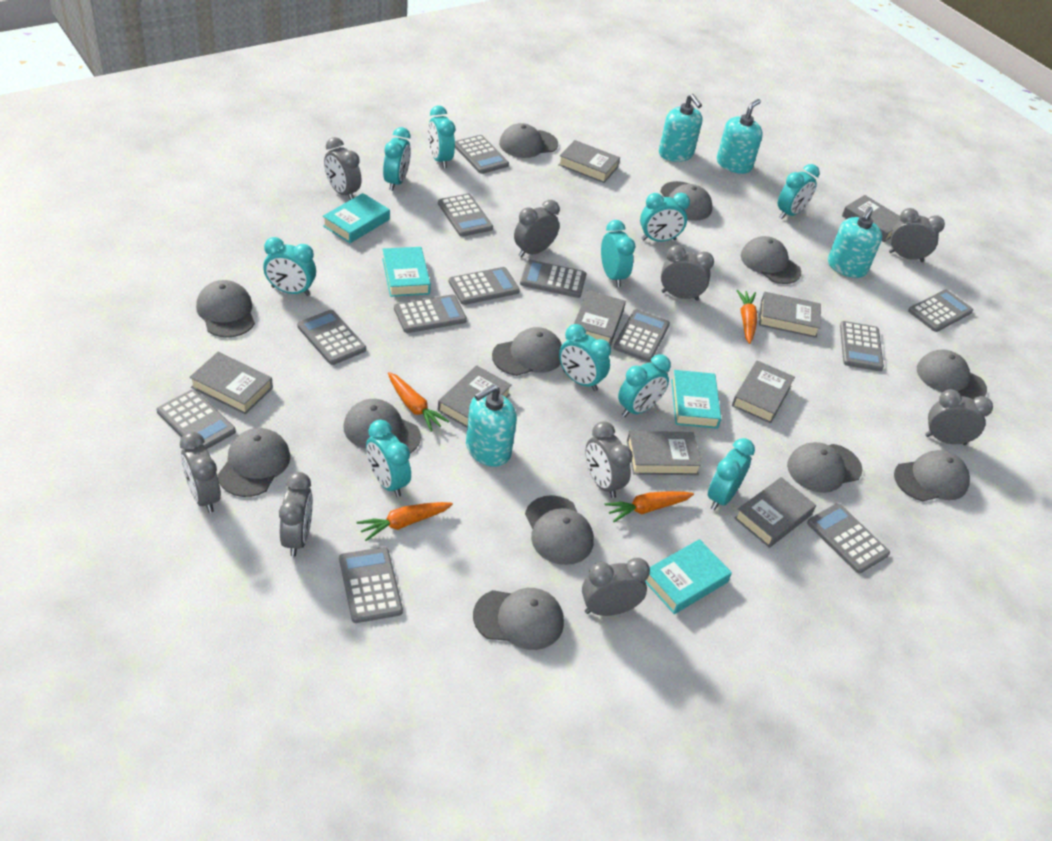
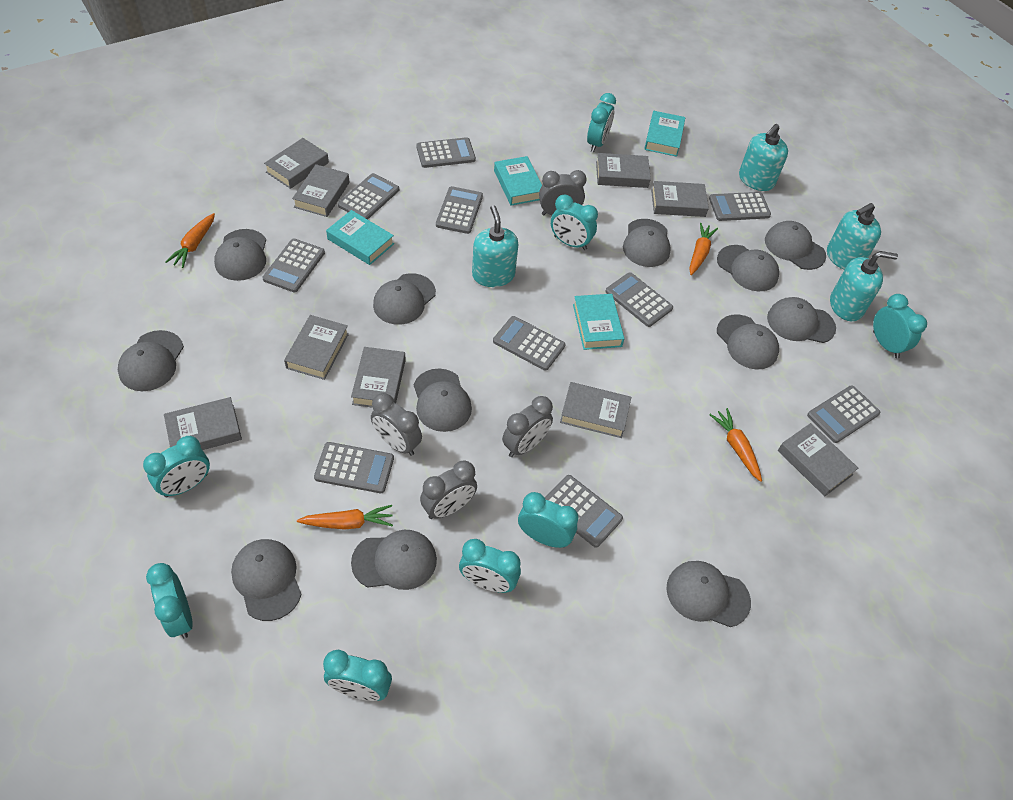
grey calculator: [157,389,236,449] [297,310,366,365] [339,547,403,623] [394,294,467,333] [438,194,493,237] [449,267,520,305] [455,135,509,174] [520,260,586,298] [613,309,670,362] [807,503,890,573] [840,321,884,371] [908,290,973,332] = 12 -> [262,239,325,292] [314,442,394,493] [338,173,399,219] [416,137,476,168] [436,186,483,234] [493,316,565,371] [545,475,623,548] [605,272,673,327] [709,192,771,221] [807,385,880,443] = 10
grey clock: [180,432,221,513] [279,472,313,556] [324,137,362,200] [514,200,560,257] [582,558,650,616] [586,421,633,498] [661,245,714,301] [889,208,945,262] [925,389,993,445] = 9 -> [371,393,422,456] [420,461,477,519] [502,396,553,457] [539,170,586,215] = 4
turquoise clock: [263,237,316,296] [366,420,411,497] [383,127,411,191] [428,105,455,168] [559,324,611,391] [601,220,635,287] [618,354,671,417] [640,193,690,242] [708,438,755,510] [778,164,820,219] = 10 -> [143,436,210,497] [146,563,193,639] [323,649,392,701] [459,539,521,593] [518,492,578,548] [551,195,598,250] [587,93,616,152] [873,294,927,358] = 8

